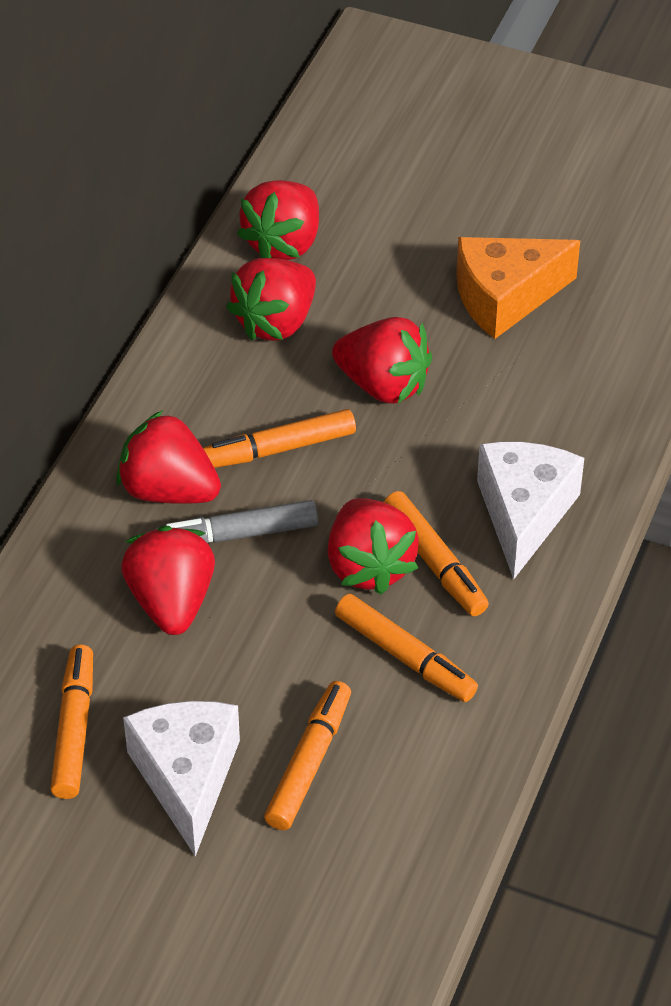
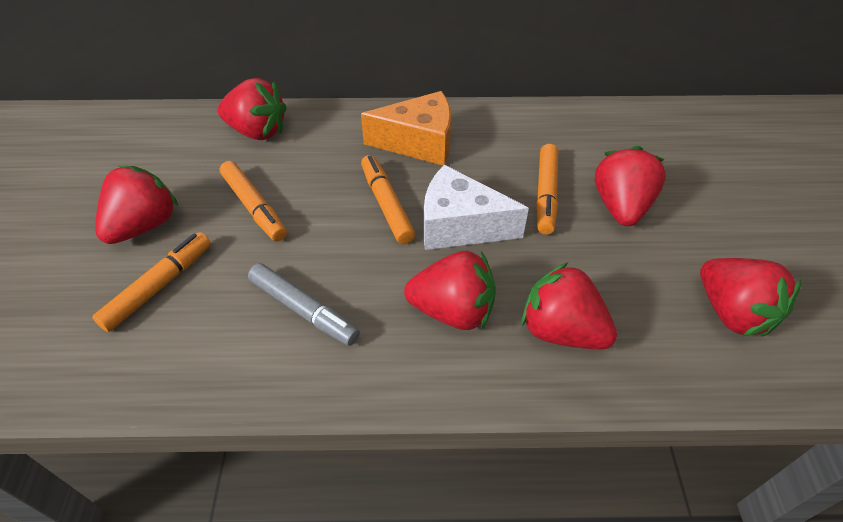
orange marker: [50,645,93,799] [203,409,356,468] [264,681,351,830] [335,594,478,702] [384,491,489,616] = 5 -> [92,232,211,332] [220,161,287,241] [361,155,415,244] [536,144,558,234] = 4
white cheese: [123,701,240,857] [477,442,584,580] = 2 -> [424,165,529,250] = 1

